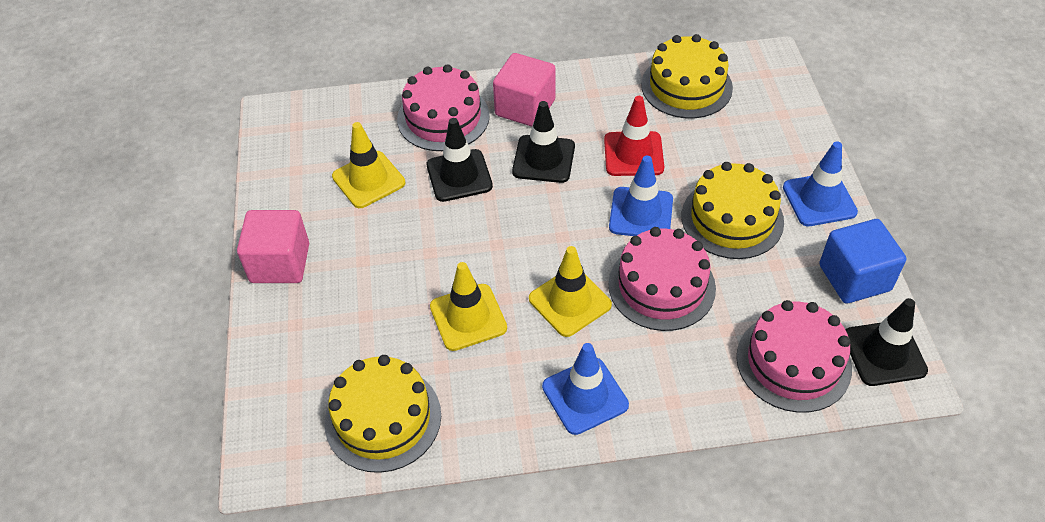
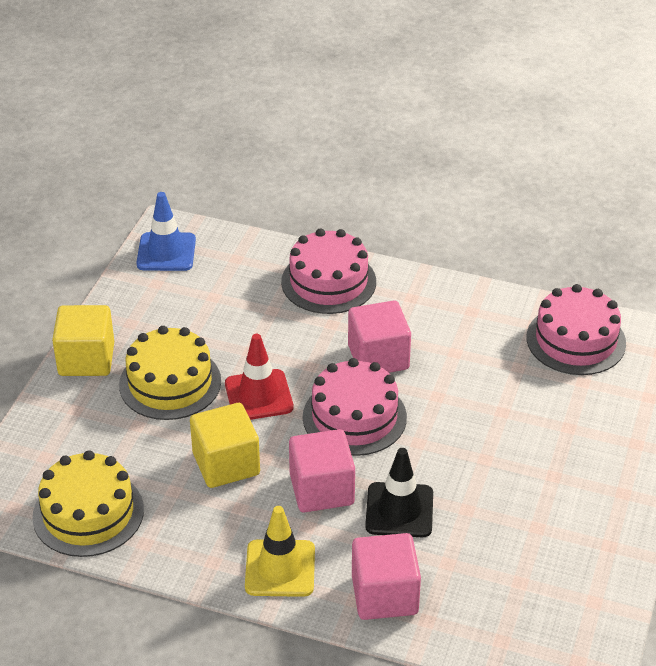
black traffic cone: [427,118,493,202] [512,101,575,183] [846,298,928,386] = 3 -> [365,448,433,537] = 1
blue cube: [819,219,906,303] = 1 -> none = 0
blue traffic cone: [542,343,629,435] [609,156,673,236] [783,141,858,226] = 3 -> [136,192,196,271] = 1
pink cube: [237,210,309,283] [493,53,556,127] = 2 -> [289,429,355,512] [348,301,411,373] [352,533,421,620] = 3
yellow cake: [325,355,441,473] [641,34,733,118] [681,162,784,259] = 3 -> [32,450,144,557] [119,326,221,420] = 2
yellow cube: none = 0 -> [52,305,114,376] [190,403,260,488] = 2
yellow traffic cone: [332,122,405,208] [430,262,507,351] [529,246,612,337] = 3 -> [245,506,315,597] = 1

